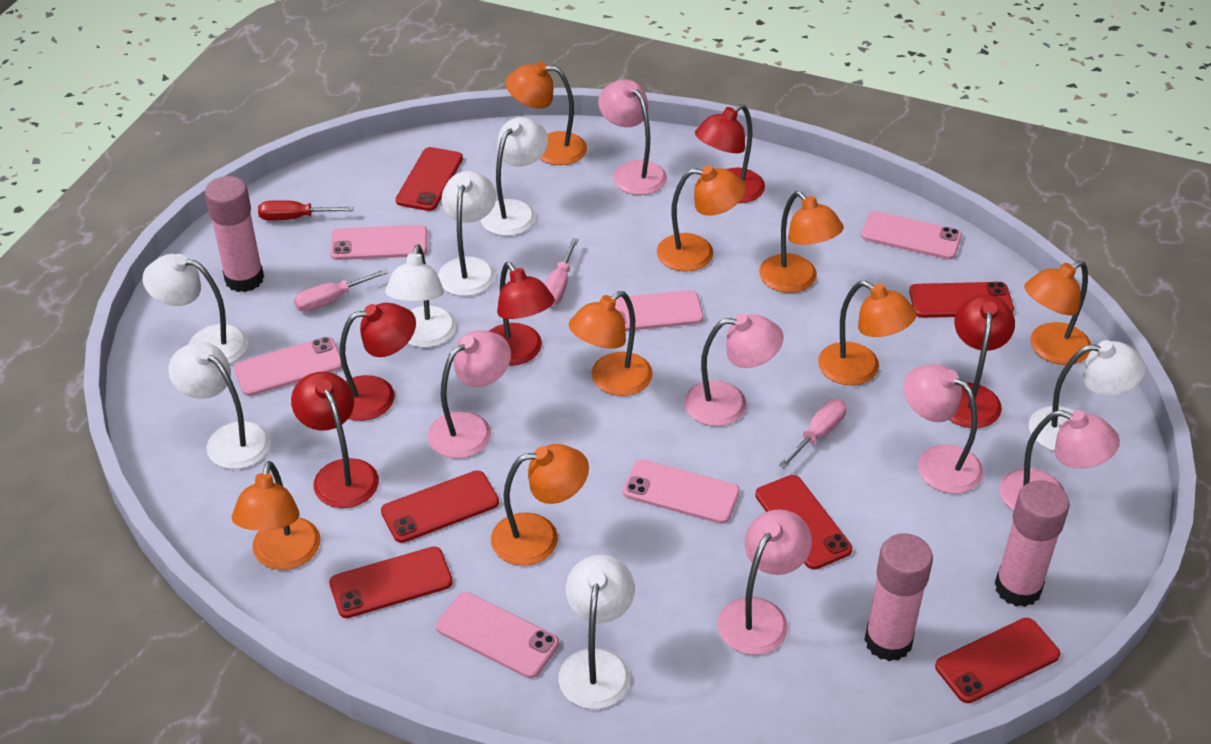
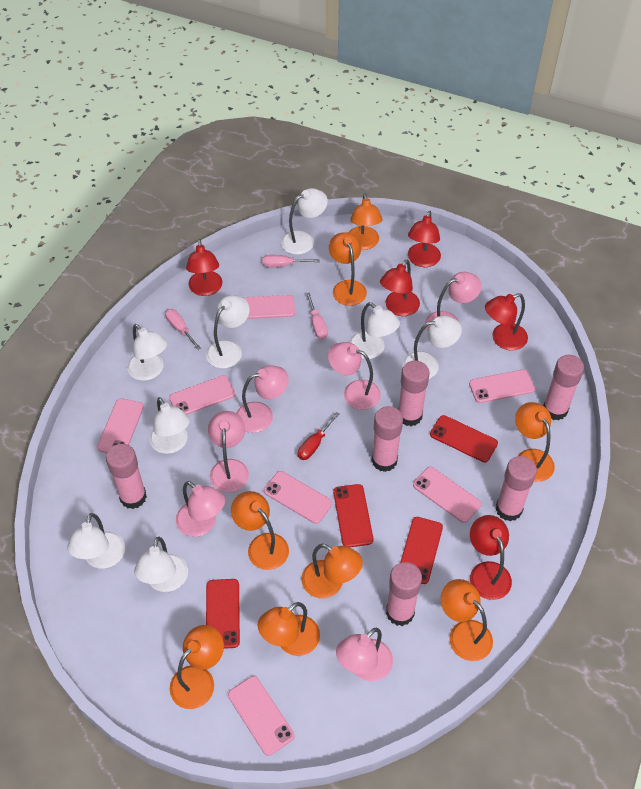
pink glue stick: [205,176,264,292] [864,533,933,661] [995,480,1070,607] = 3 -> [106,444,147,509] [372,406,403,472] [386,562,422,626] [398,361,430,426] [495,456,537,521] [543,355,584,420] = 6
pink phone: [234,337,342,396] [330,225,427,260] [436,592,559,678] [615,290,704,331] [623,459,740,524] [861,211,962,260] = 6 -> [97,399,144,453] [169,375,235,415] [228,676,294,756] [243,295,295,319] [264,471,333,524] [413,467,481,523] [469,369,535,403] = 7
red phone: [329,546,453,618] [381,470,499,543] [396,147,463,211] [755,475,852,569] [909,282,1014,318] [935,618,1060,703] = 6 -> [206,579,240,649] [333,484,373,548] [400,517,443,584] [430,415,498,462] = 4
white lamp: [142,254,248,364] [168,342,271,469] [385,244,456,348] [438,171,496,296] [481,117,548,236] [558,555,635,709] [1029,340,1146,451] = 7 -> [67,513,125,569] [127,324,167,381] [134,537,188,592] [150,397,190,454] [206,295,249,368] [281,188,328,255] [350,302,400,359] [403,316,462,379] = 8

